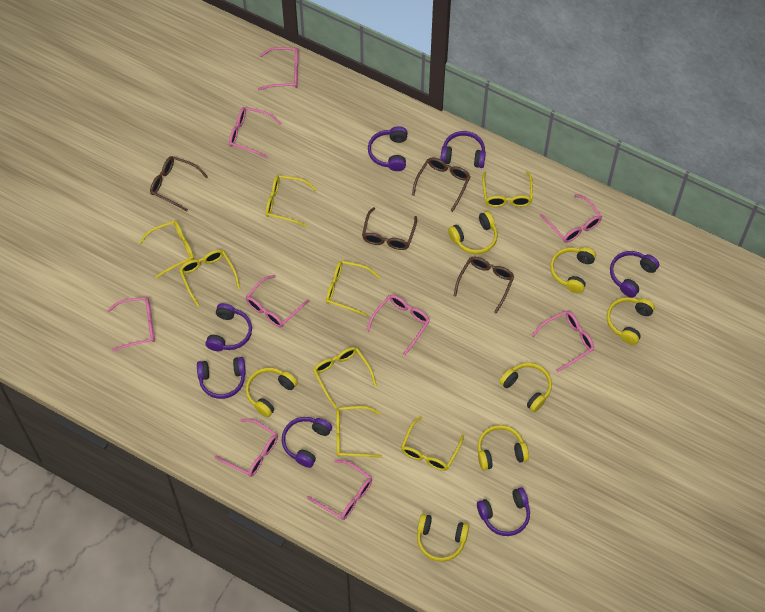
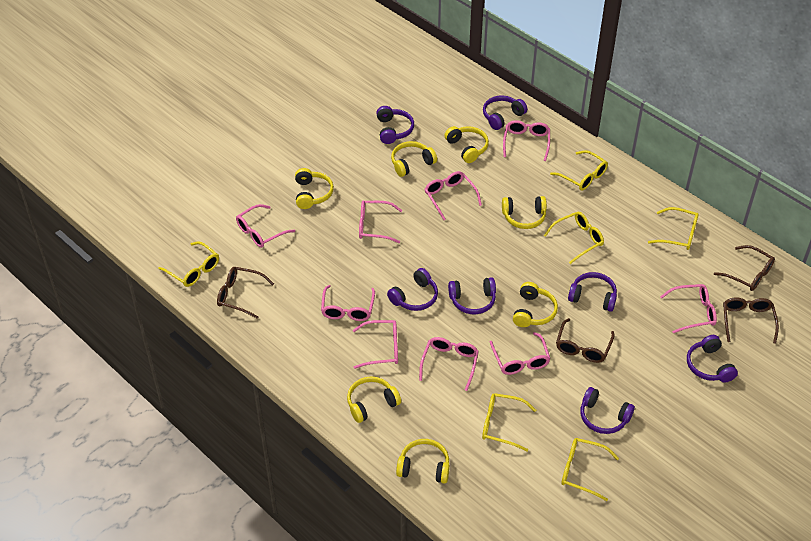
yellow glasses: [139,221,194,278] [179,250,240,307] [266,175,317,227] [313,347,377,408] [326,260,380,316] [336,406,382,458] [401,416,464,471] [482,171,533,207] = 8 -> [158,241,219,287] [482,393,536,451] [544,212,604,264] [550,150,608,191] [561,438,619,501] [648,207,699,250] = 6

